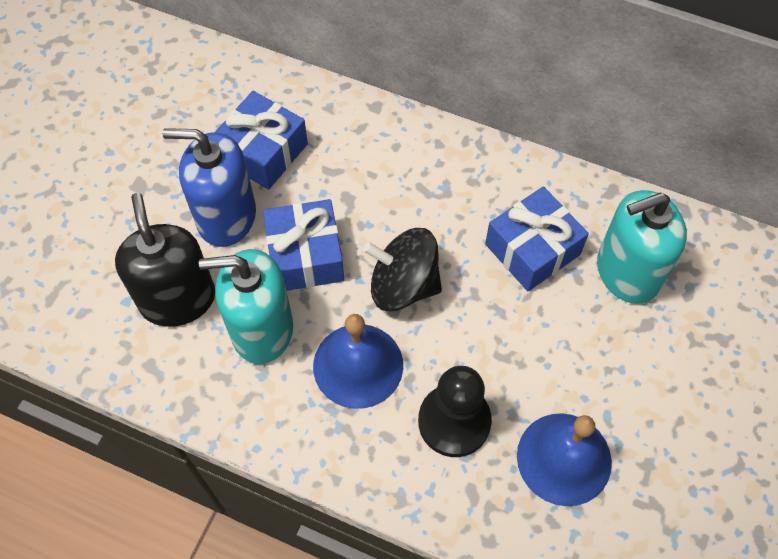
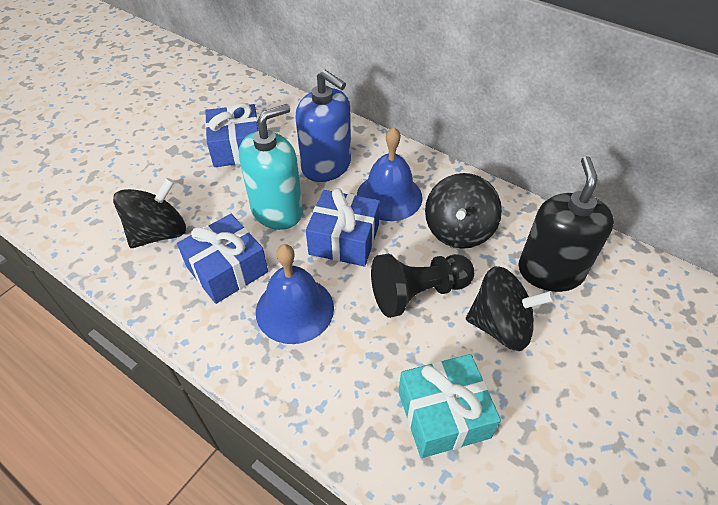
black spinning top: [363,228,442,312] = 1 -> [113,178,186,248] [425,173,502,249] [466,266,554,351] = 3
turquoise gift: none = 0 -> [398,354,501,458] = 1
turquoise soap dispenser: [199,249,293,364] [597,190,687,304] = 2 -> [239,104,303,230] = 1

